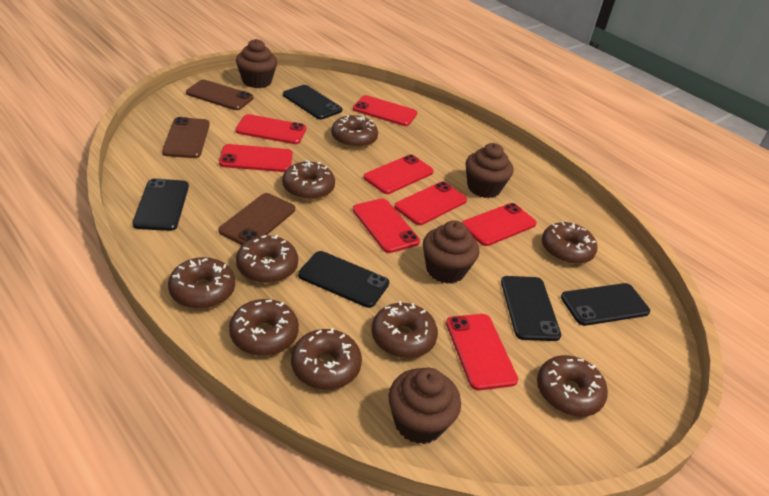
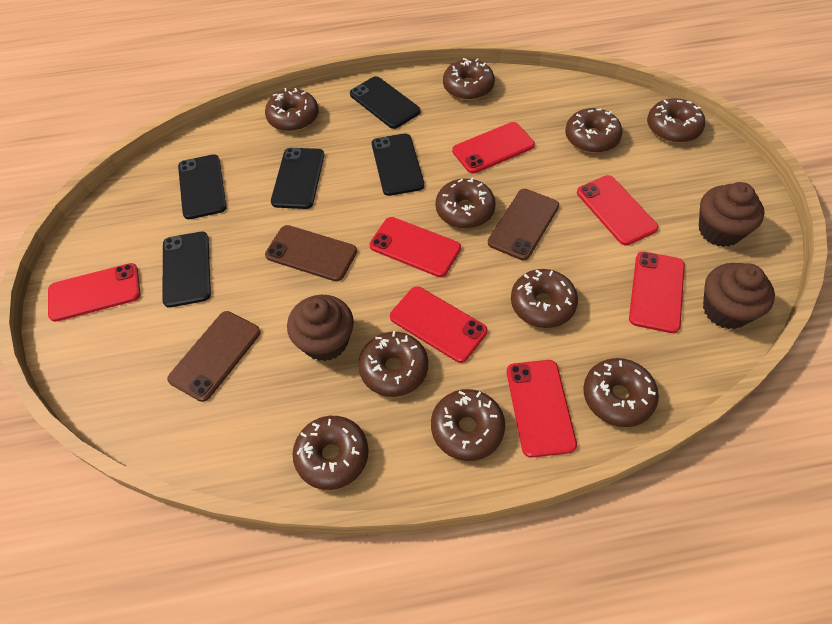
brown cupcake: [236,39,278,88] [389,368,461,444] [423,220,479,284] [466,143,514,198] = 4 -> [287,295,354,361] [699,182,765,247] [703,263,775,329] = 3
brown donut: [168,257,235,309] [229,299,299,356] [236,235,298,283] [282,160,335,200] [291,328,362,390] [331,115,378,148] [371,301,438,358] [537,355,608,417] [542,222,597,264] = 9 -> [265,88,319,132] [293,416,369,490] [358,331,428,397] [431,389,505,461] [436,178,496,229] [443,58,495,100] [511,269,578,328] [565,108,623,153] [583,358,659,427] [647,98,705,143] = 10
red phone: [219,144,293,172] [236,114,306,144] [353,95,417,126] [353,198,420,253] [364,154,434,194] [394,182,467,225] [446,314,518,390] [462,203,537,246] = 8 -> [48,263,140,322] [369,217,461,277] [390,286,487,363] [452,122,535,174] [507,360,577,458] [577,175,659,246] [629,251,685,333] = 7

